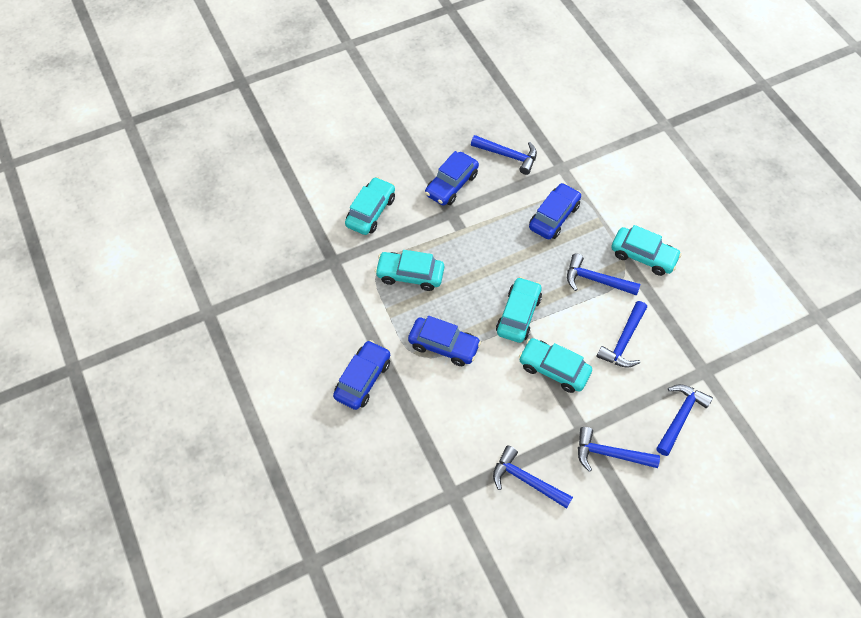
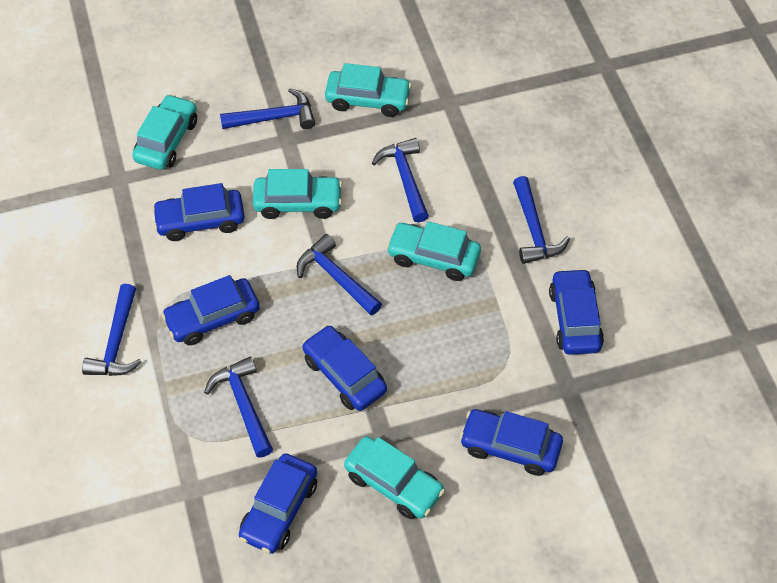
blue car: [333,340,390,410] [408,316,481,366] [425,151,479,206] [529,183,581,240] = 4 -> [152,183,245,241] [161,275,260,345] [239,454,317,554] [302,325,387,411] [459,409,563,476] [549,268,604,355] = 6

